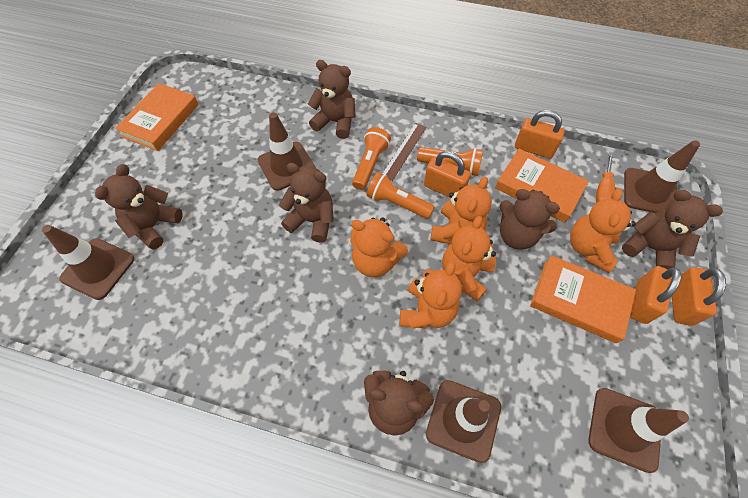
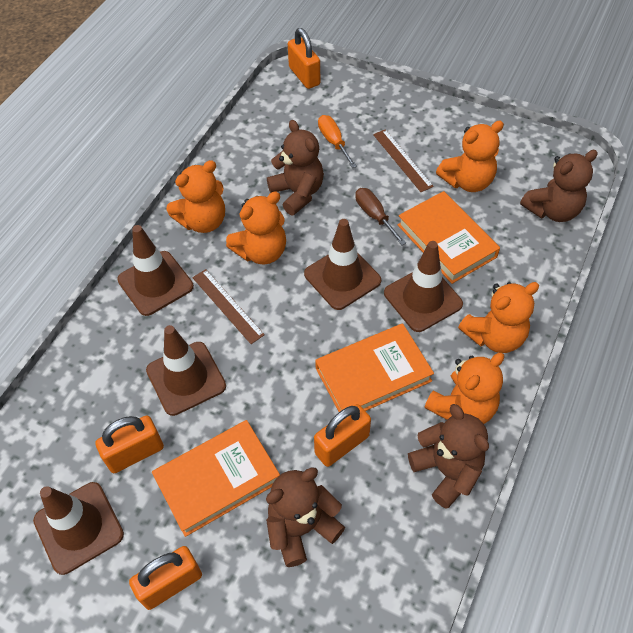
brown ruler: [382,123,426,181] = 1 -> [192,269,265,344] [373,129,434,192] = 2
brown screwdriver: none = 0 -> [355,188,406,245] = 1
brown teddy bear: [95,164,183,250] [279,163,333,243] [308,60,356,139] [364,370,434,435] [499,189,560,250] [622,190,723,269] = 6 -> [266,467,345,567] [267,120,324,215] [408,404,489,509] [520,150,598,222] = 4
orange flashlight: [352,127,391,190] [367,172,435,219] [417,147,483,176] = 3 -> none = 0

